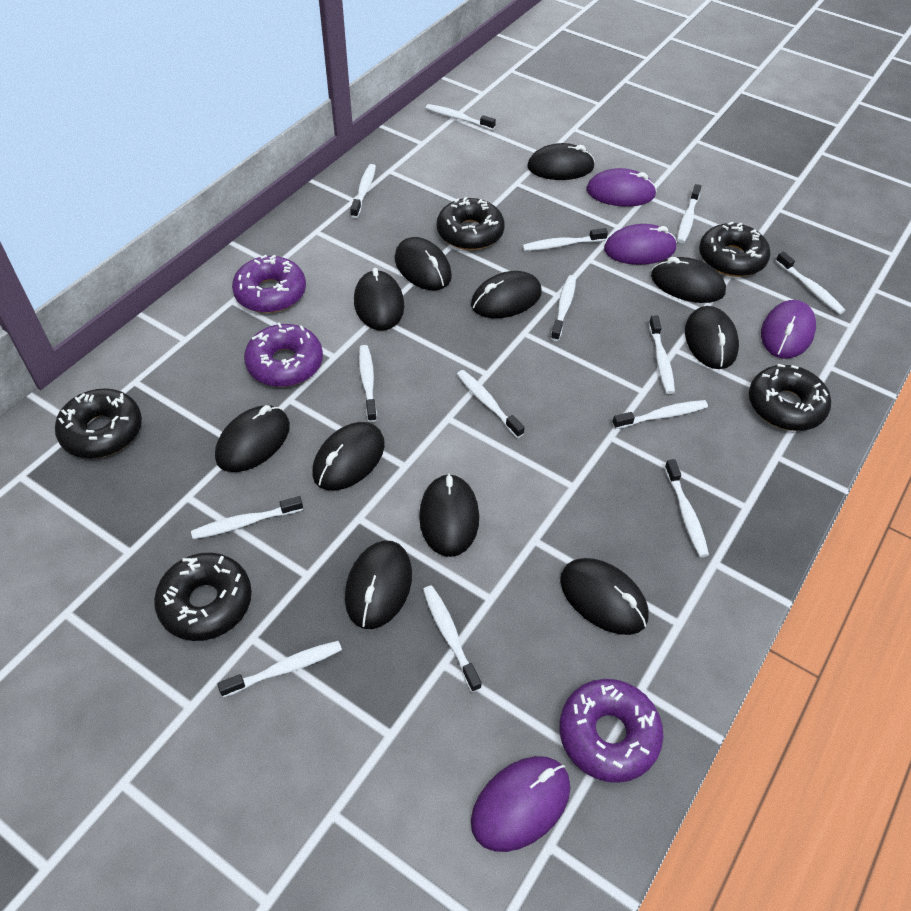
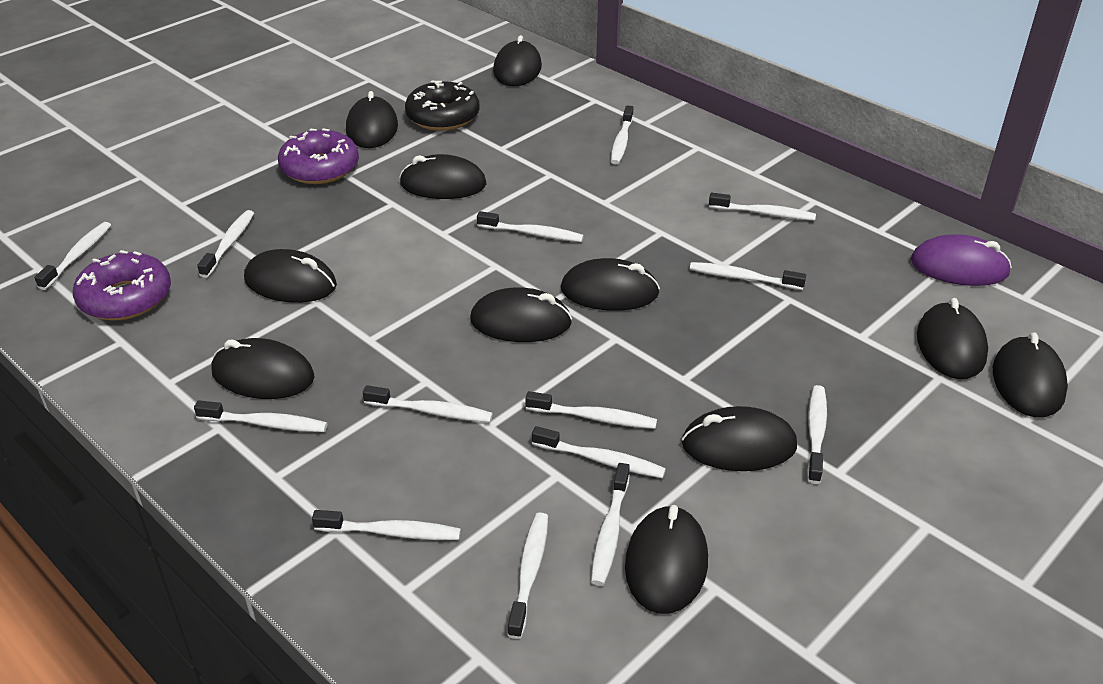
black donut: [55,388,142,458] [154,553,252,641] [437,197,505,250] [699,222,770,277] [749,364,831,431] = 5 -> [405,80,480,131] = 1
purple donut: [232,255,306,313] [244,322,323,387] [559,679,664,783] = 3 -> [73,250,171,321] [278,128,359,184] = 2
purple mouse: [471,756,570,852] [586,168,657,207] [604,224,677,265] [761,300,816,359] = 4 -> [911,234,1012,286] = 1

